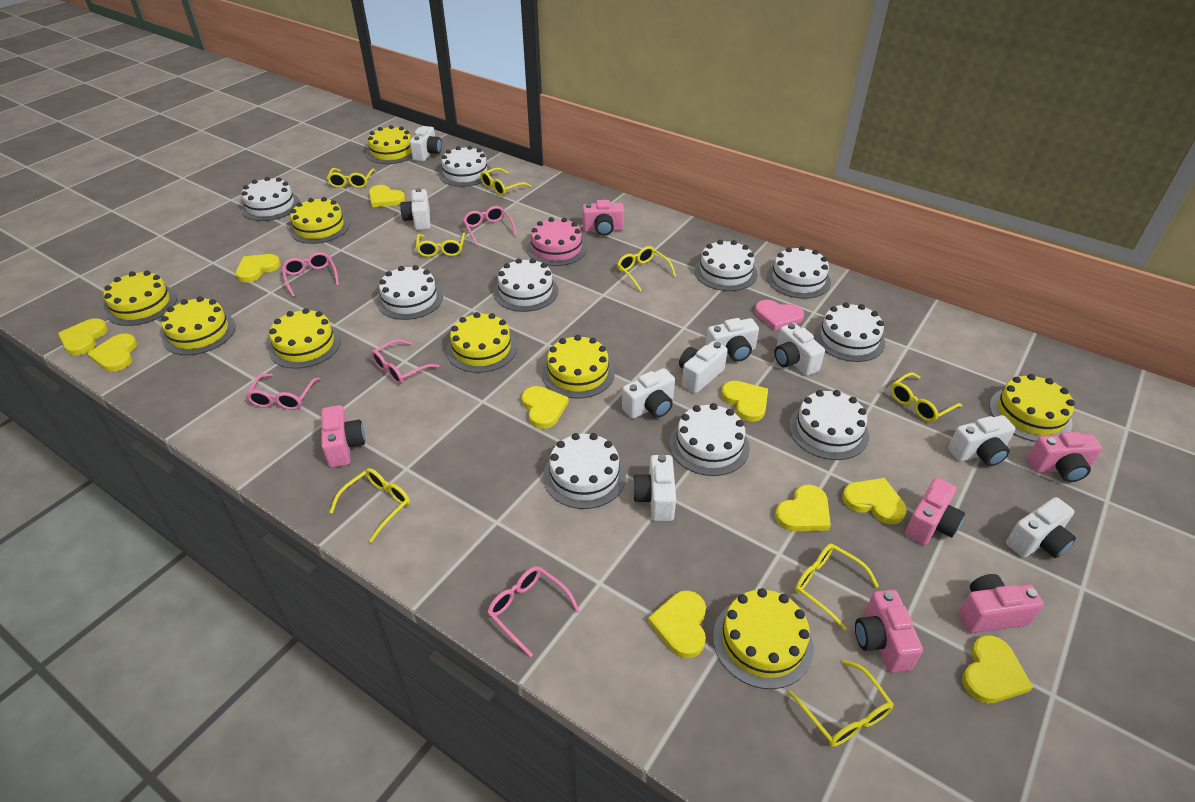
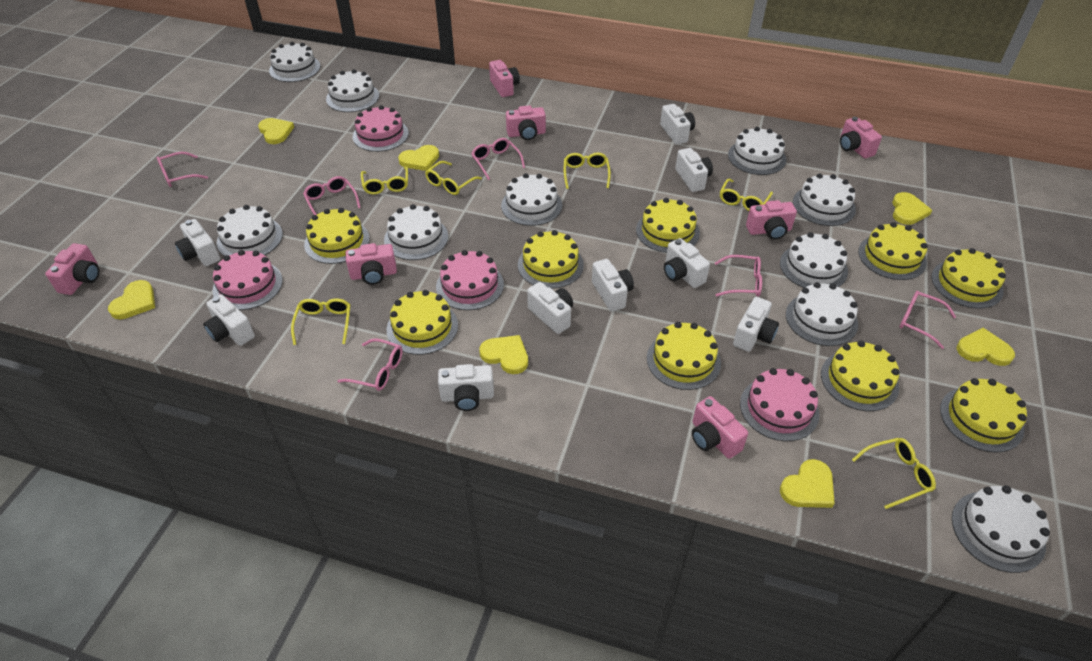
pink cake: [527,217,587,266] = 1 -> [212,250,283,310] [353,105,409,152] [436,250,504,310] [740,368,820,441] = 4
pink camera: [321,405,365,468] [583,200,624,236] [855,590,923,673] [905,478,965,545] [958,574,1044,633] [1027,432,1102,482] = 6 -> [45,243,99,295] [345,243,397,285] [489,60,520,97] [506,105,546,140] [692,396,748,459] [746,200,797,240] [840,117,882,159] = 7
pink glasses: [246,374,320,410] [282,252,339,297] [371,339,439,384] [463,206,516,246] [487,566,580,657] = 5 -> [157,152,208,187] [303,176,361,215] [338,338,403,391] [471,138,525,180] [715,255,762,297] [900,291,956,349] = 6
pink heart: [755,300,804,331] = 1 -> none = 0
yellow glasses: [327,168,376,188] [330,468,410,543] [416,232,465,257] [480,168,531,196] [617,246,676,291] [788,660,894,747] [795,543,879,631] [891,372,962,422] = 8 -> [291,298,351,345] [361,166,408,194] [425,161,482,195] [564,153,611,189] [720,179,773,211] [852,438,936,509] = 6
yellow heart: [58,318,108,356] [87,334,137,372] [236,254,281,282] [369,185,405,207] [522,386,569,429] [648,591,706,658] [721,381,768,422] [775,485,831,531] [842,478,907,524] [962,635,1033,703] = 10 -> [108,280,155,319] [258,118,294,144] [398,145,439,171] [479,335,528,374] [780,459,835,508] [892,192,932,225] [956,328,1015,366] = 7

